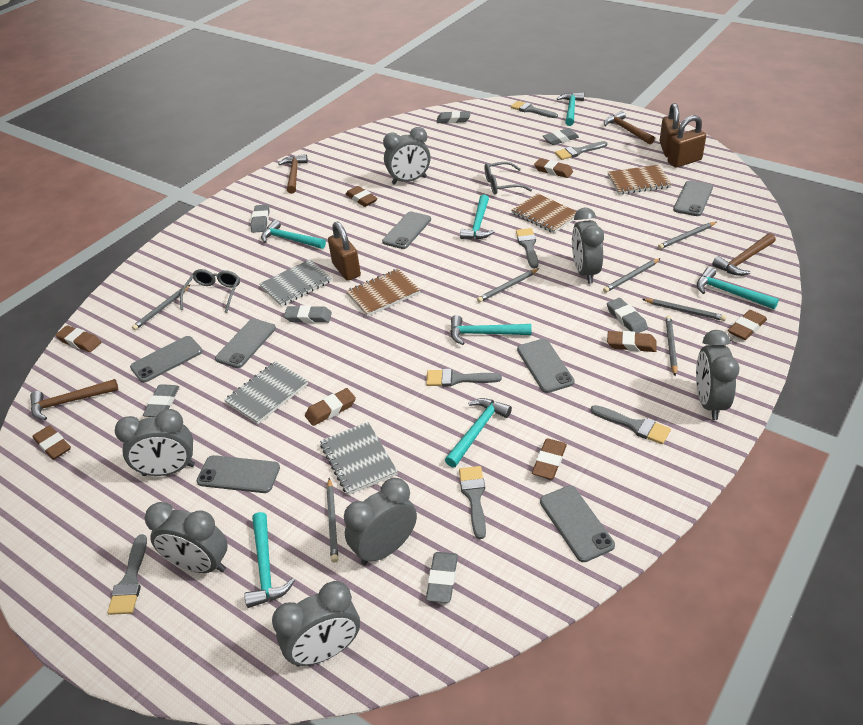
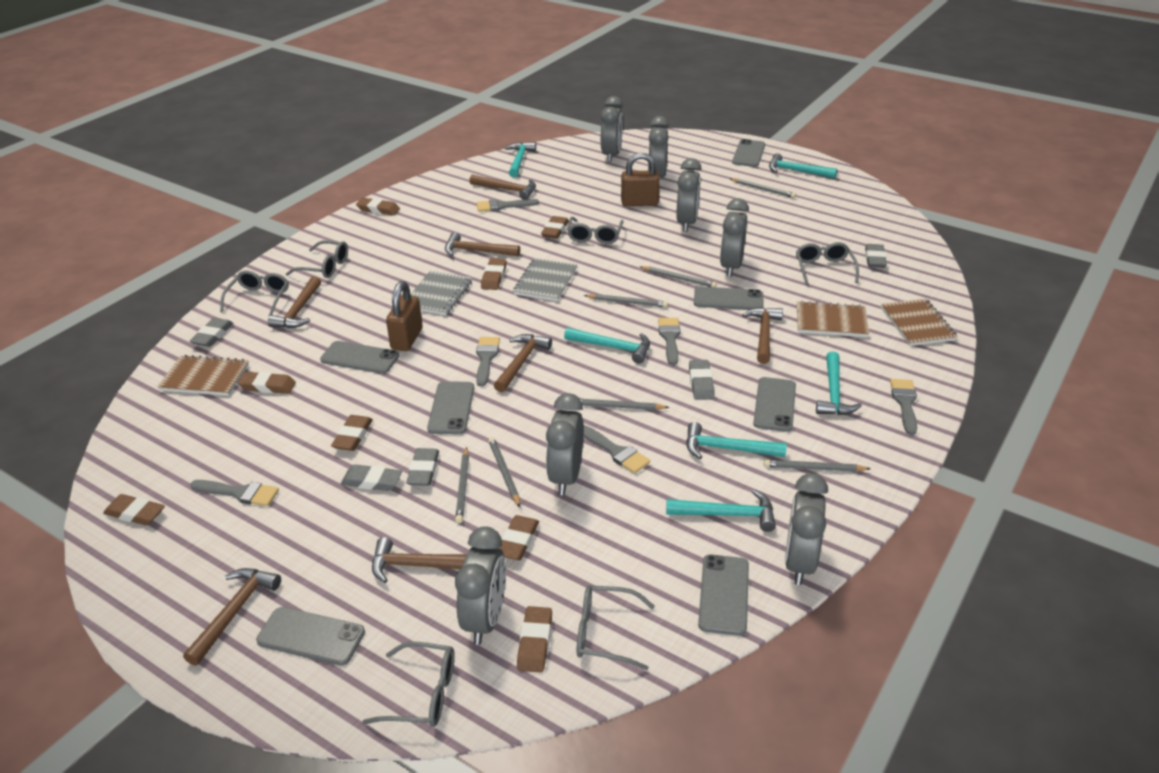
brown hammer: [30,379,118,420] [278,154,308,194] [604,111,655,144] [712,233,776,276] = 4 -> [183,568,281,666] [268,276,321,328] [372,537,467,583] [445,232,520,256] [469,175,536,200] [494,334,552,392] [742,307,783,364] = 7
brown padlock: [328,221,361,281] [660,103,680,157] [668,115,706,168] = 3 -> [386,281,423,351] [621,153,660,206] = 2
grey brush: [108,534,147,615] [426,369,502,387] [459,466,486,539] [511,101,558,118] [516,228,538,268] [555,141,607,160] [591,405,671,444] = 7 -> [190,480,279,506] [476,337,500,387] [477,199,539,212] [583,425,650,474] [658,318,680,365] [890,379,917,435] = 6
grey eraser: [143,384,179,417] [251,204,270,233] [284,305,332,323] [426,552,458,603] [437,111,470,123] [543,128,579,145] [607,298,648,333] = 7 -> [189,318,233,347] [341,464,402,491] [406,448,439,486] [689,360,715,400] [865,244,887,268] = 5
grey glasses: [180,269,240,313] [484,162,532,194] = 2 -> [220,270,289,317] [286,240,348,278] [362,642,455,727] [567,217,624,244] [577,585,655,670] [796,242,859,285] = 6
grey notebook: [224,361,308,424] [259,259,332,307] [320,422,398,495] = 3 -> [411,271,472,315] [513,258,577,301] = 2
turquoise hammer: [244,512,295,608] [261,220,326,249] [445,398,512,467] [450,315,531,345] [460,195,494,239] [557,92,584,126] [697,267,779,309] = 7 -> [505,142,536,177] [564,328,650,364] [666,490,776,532] [686,422,787,459] [769,153,837,178] [816,351,862,415] = 6

